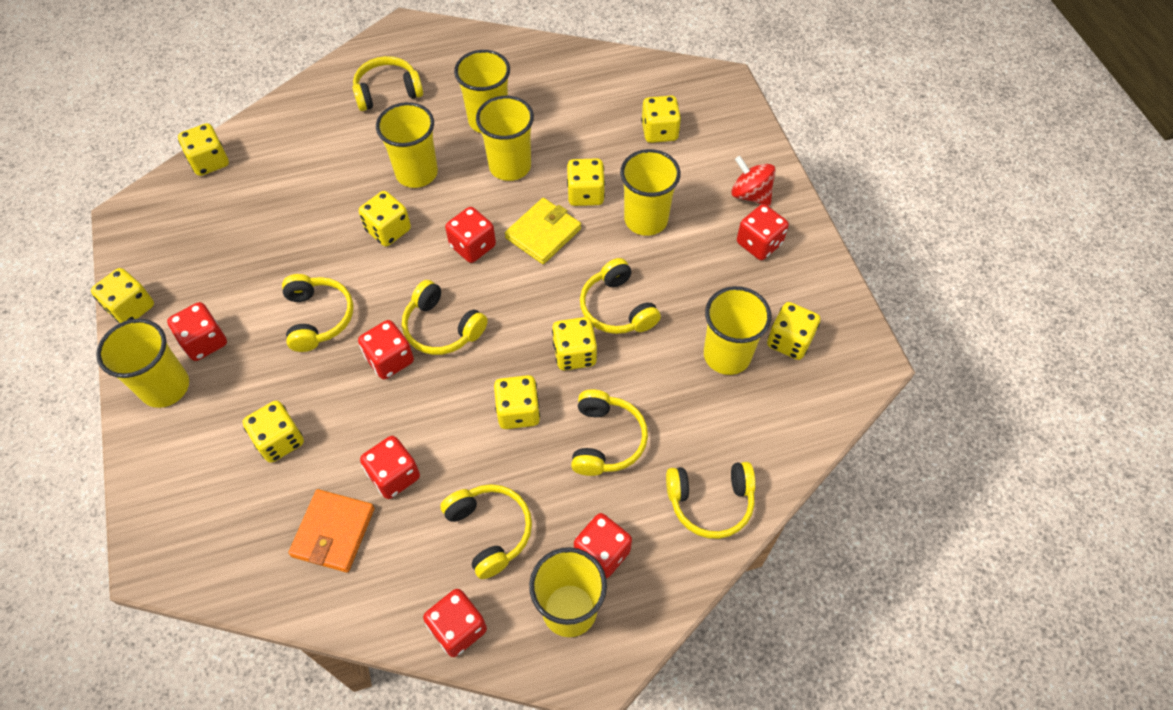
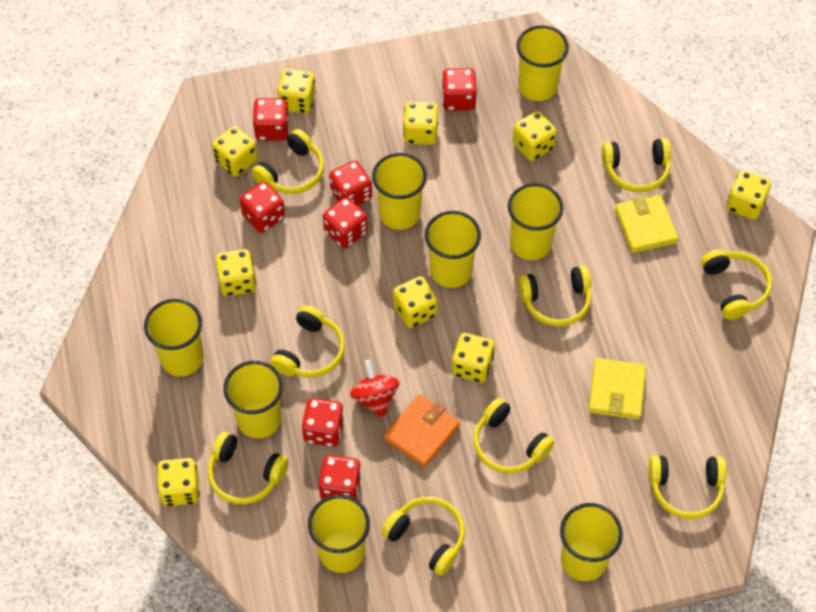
yellow cup: [96,319,189,408] [376,102,438,188] [454,50,510,133] [476,96,534,181] [529,547,607,637] [620,149,681,236] [704,286,772,375] = 7 -> [144,299,204,376] [223,361,283,439] [308,494,370,573] [372,153,427,230] [425,211,481,288] [508,183,564,260] [516,25,569,101] [560,503,623,581] = 8
yellow headphones: [282,274,353,352] [352,56,423,111] [402,280,488,355] [441,484,532,579] [571,389,648,476] [580,258,661,334] [666,462,756,539] = 7 -> [208,432,289,504] [251,129,324,194] [271,305,345,377] [382,497,465,576] [473,398,554,474] [518,265,592,326] [602,138,671,192] [648,455,727,519] [701,249,772,320] = 9
yellow wallet: [505,198,581,264] = 1 -> [589,358,646,420] [615,195,679,253] = 2

